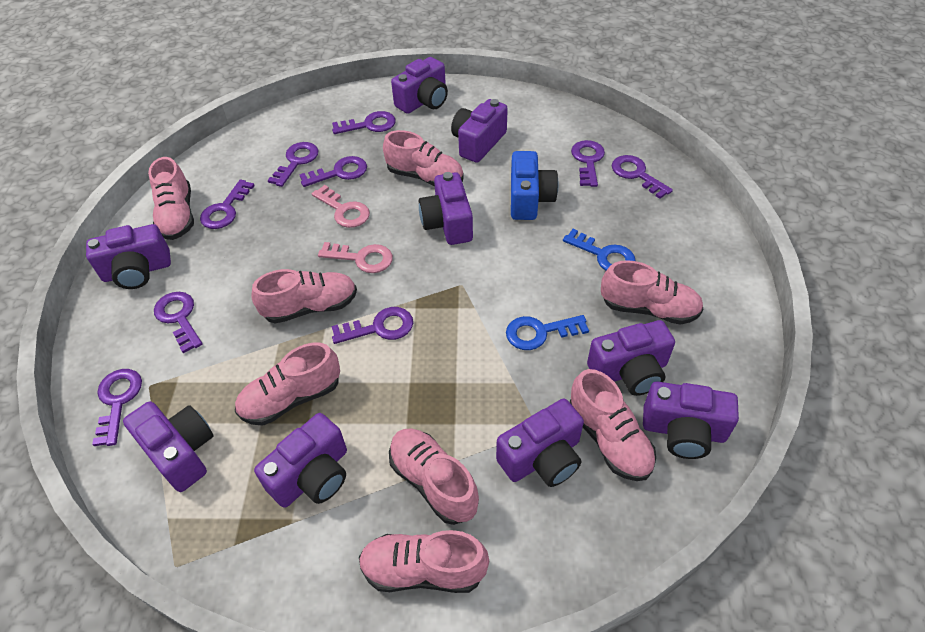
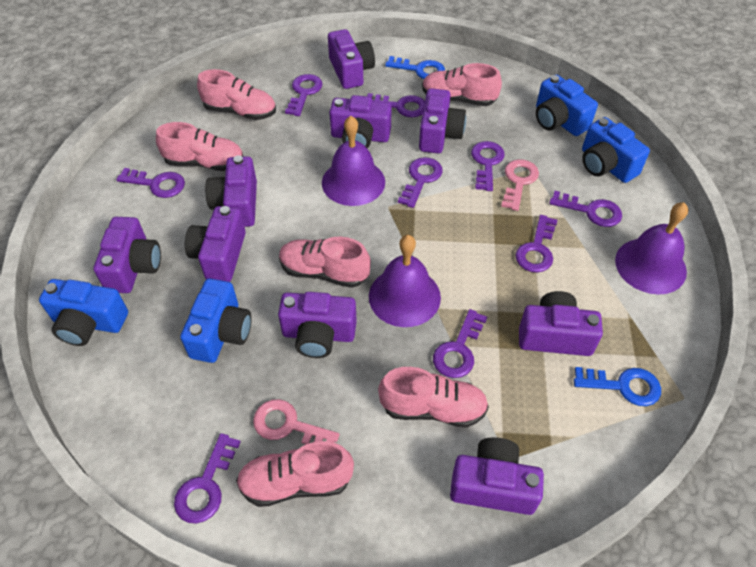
blue camera: [511,151,559,220] = 1 -> [39,279,128,346] [180,278,252,363] [536,75,598,136] [582,117,650,183] = 4
pink shoe: [148,157,194,240] [235,342,340,426] [251,269,357,324] [359,530,489,593] [383,130,464,186] [389,428,479,525] [570,369,656,481] [601,260,703,325] = 8 -> [156,122,243,171] [197,69,276,120] [236,441,354,507] [279,237,371,288] [378,367,489,428] [422,63,502,106] = 6
purple bell: none = 0 -> [322,116,385,206] [369,235,441,327] [615,202,688,295] = 3

